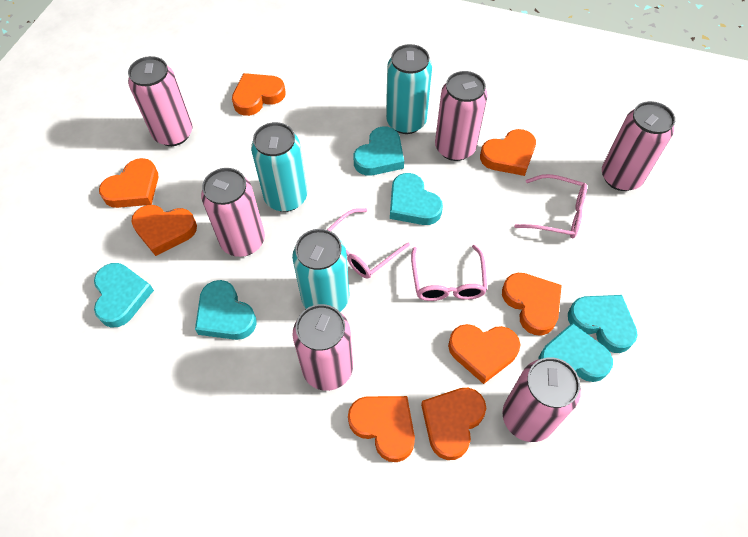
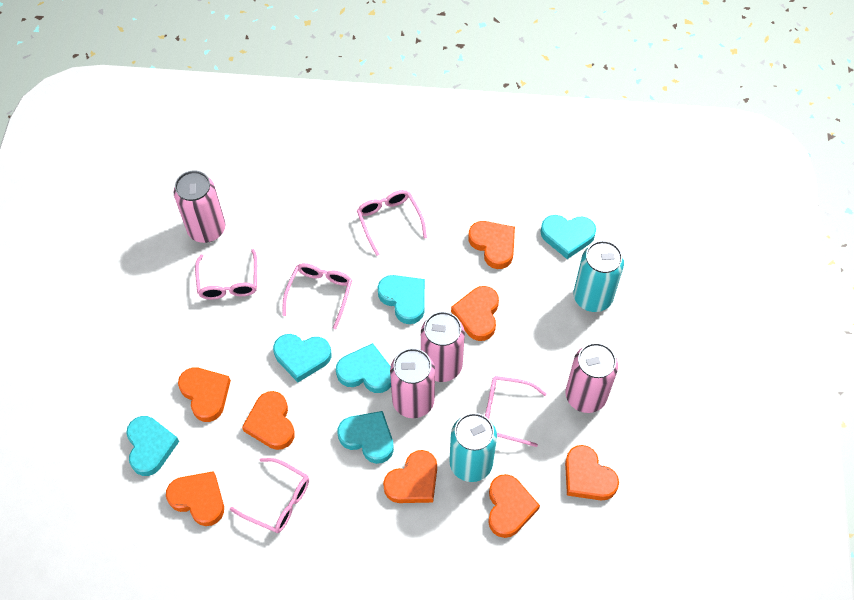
pink can: [128,56,192,146] [201,168,265,257] [293,304,353,391] [435,71,488,161] [502,357,581,442] [602,101,675,191] = 6 -> [174,170,225,243] [390,348,435,418] [421,311,465,382] [565,343,618,413] = 4
pink glasses: [327,208,410,279] [411,245,487,301] [514,174,587,238] = 3 -> [195,249,257,300] [230,458,309,533] [282,263,352,329] [357,190,427,256] [485,376,547,447] = 5
turquoise can: [251,122,307,212] [292,229,349,312] [386,44,432,134] = 3 -> [449,413,497,482] [574,241,624,312] = 2

